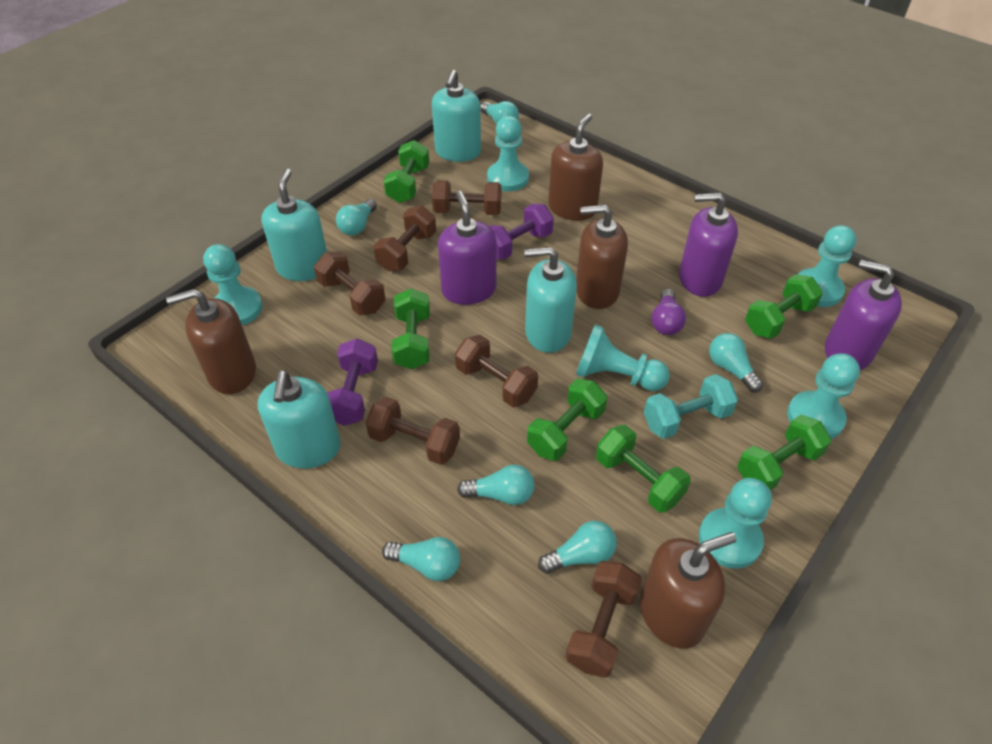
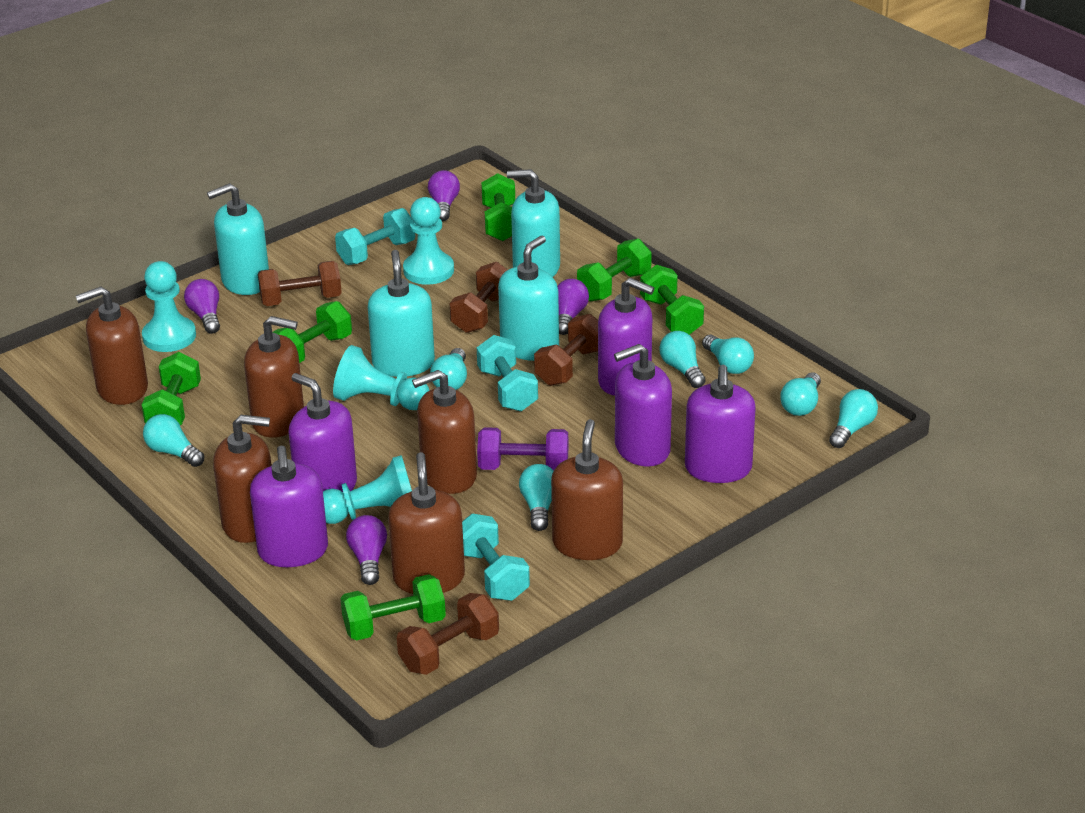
brown dumbbell: [314,252,386,316] [365,397,460,465] [374,206,436,271] [432,180,502,215] [455,335,538,407] [565,561,642,678] = 6 -> [258,261,342,306] [397,593,499,675] [450,262,508,333] [534,314,598,386] = 4
brown soap dispenser: [166,289,256,394] [548,113,603,221] [576,205,628,309] [640,532,737,649] = 4 -> [76,286,148,405] [213,415,272,543] [244,316,304,438] [388,452,465,594] [412,370,477,494] [551,419,623,560] = 6
purple dumbbell: [327,338,378,426] [489,204,554,260] = 2 -> [477,427,568,470] = 1
purple light bulb: [651,289,686,335] = 1 -> [184,279,220,334] [346,515,387,585] [428,170,460,221] [557,279,589,335] = 4
purple soap dispenser: [438,191,496,305] [679,193,738,297] [825,260,902,370] = 3 -> [250,446,328,567] [288,373,357,492] [598,278,654,396] [614,344,672,466] [685,365,756,483] = 5
turquoise dumbbell: [644,374,738,439] = 1 -> [335,208,415,265] [462,514,530,601] [477,335,538,412] = 3
turquoise light bulb: [336,199,377,236] [382,537,460,581] [457,465,534,505] [480,101,519,125] [538,521,617,574] [709,333,763,392] = 6 -> [143,414,205,467] [430,348,467,390] [519,464,554,531] [659,331,705,388] [702,335,754,374] [780,372,821,416] [829,389,878,448] = 7
turquoise pawn: [203,244,263,325] [487,116,529,191] [576,325,670,391] [699,478,772,569] [787,353,860,439] [797,225,857,307] = 6 -> [142,261,196,352] [323,455,412,524] [333,345,430,410] [403,197,454,285] = 4

